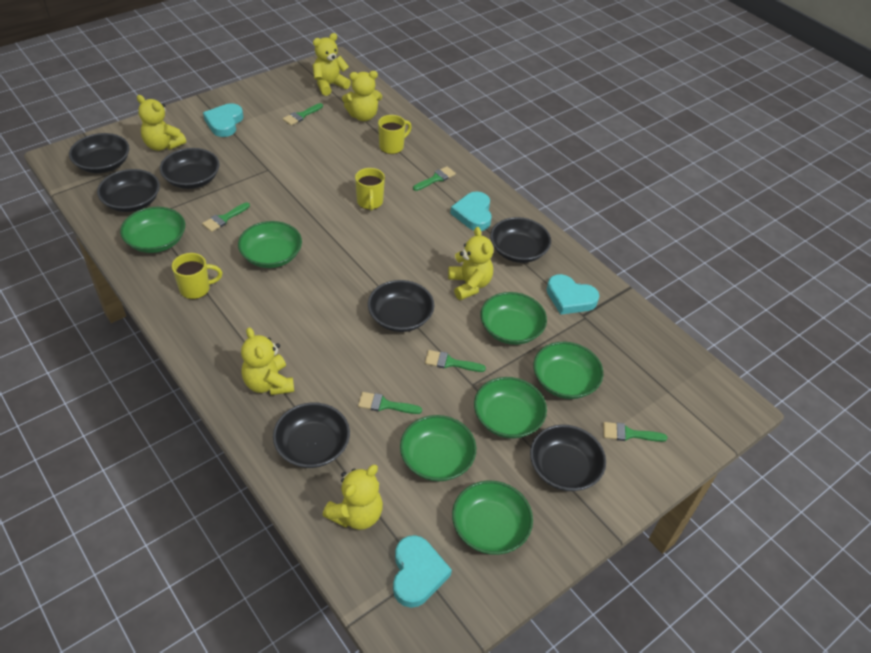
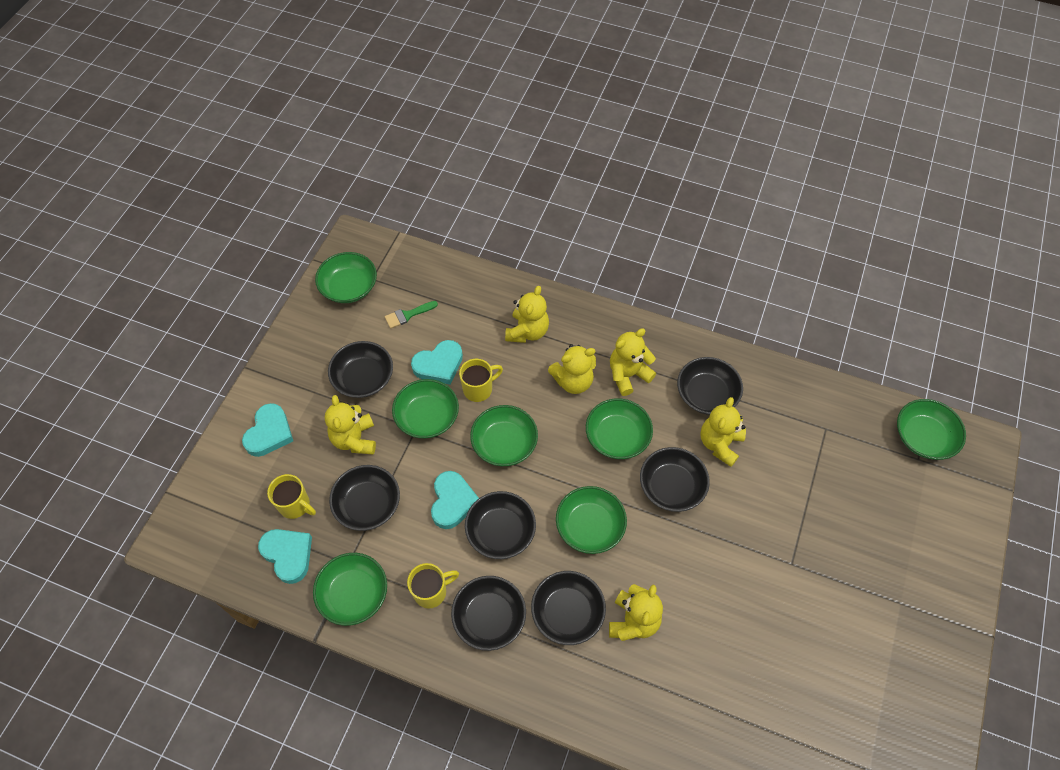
green brush: [202,202,250,232] [283,103,323,126] [358,392,422,414] [413,166,456,191] [425,350,486,372] [603,422,667,442] = 6 -> [385,301,438,329] = 1

